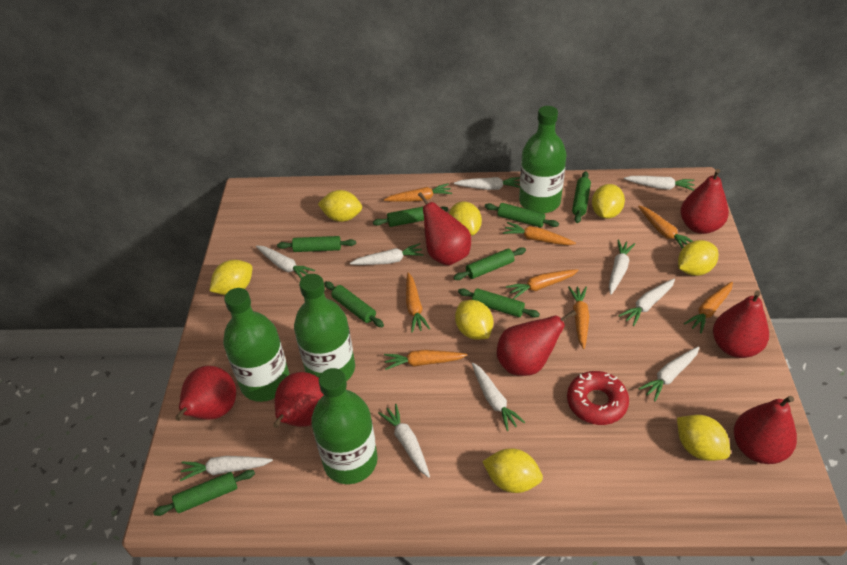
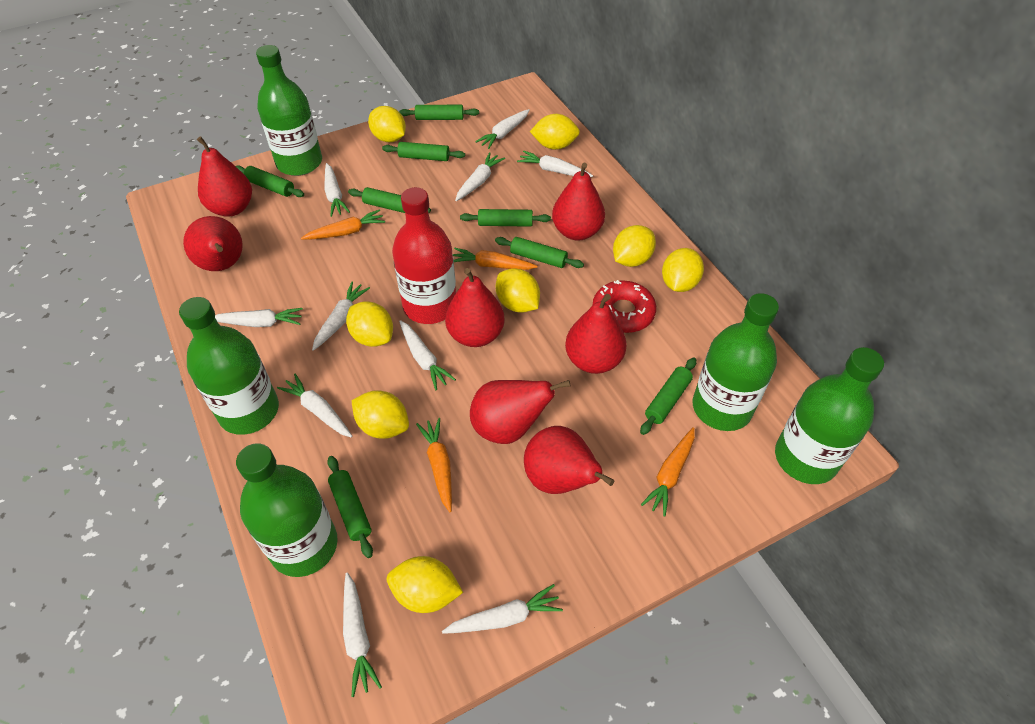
green bottle: [223,288,290,402] [294,274,355,381] [311,368,378,484] [519,106,566,213] = 4 -> [179,297,279,435] [236,443,338,577] [256,45,322,176] [693,293,779,431] [775,347,884,484] = 5
orange carrot: [384,183,452,202] [384,350,467,370] [406,273,430,333] [503,222,576,245] [506,269,579,299] [568,286,589,349] [638,206,693,249] [684,282,733,333] = 8 -> [301,209,385,240] [416,418,452,512] [453,248,538,270] [641,427,695,517] = 4
red bottle: none = 0 -> [392,187,456,324] = 1

